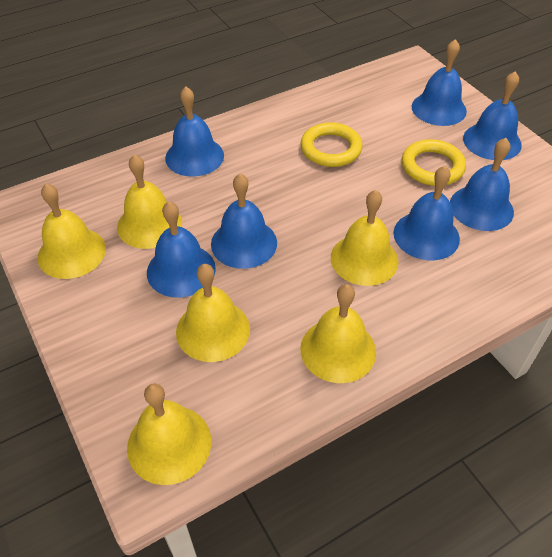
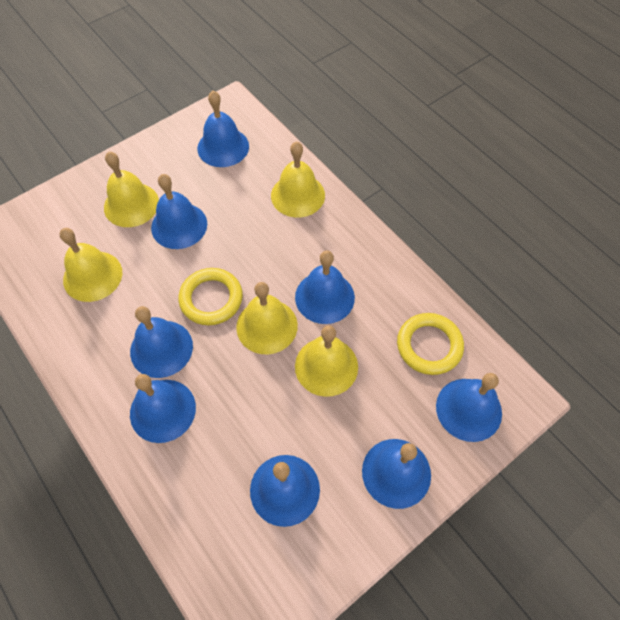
blue bell: [147,201,216,298] [165,87,224,177] [211,174,277,269] [393,166,460,261] [412,39,467,126] [450,138,514,231] [463,71,522,160] = 7 -> [130,306,193,378] [130,374,196,443] [151,174,207,249] [197,91,249,167] [250,455,320,527] [295,251,355,324] [362,439,431,509] [436,373,502,442] = 8
yellow bell: [38,183,106,279] [117,154,182,249] [127,383,211,485] [176,264,250,362] [300,284,376,383] [331,190,398,286] = 6 -> [60,228,122,302] [104,152,159,227] [236,282,298,354] [271,141,325,218] [295,326,358,397] = 5

